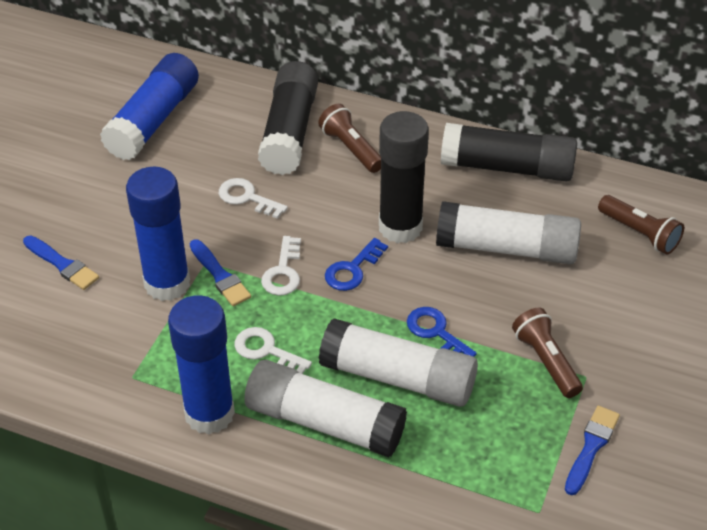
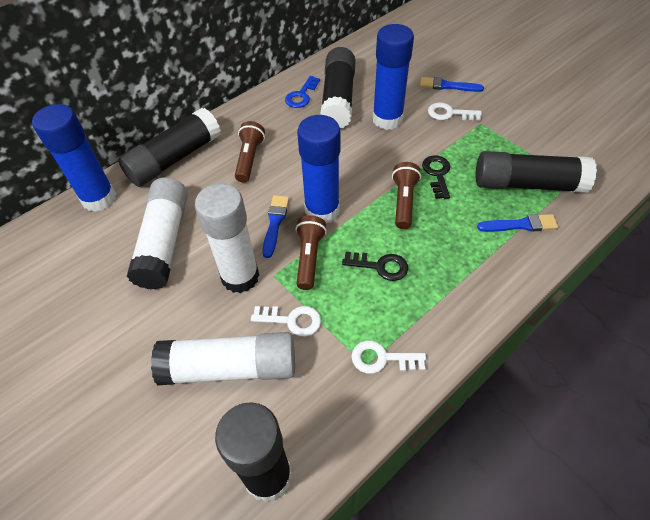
black glue stick: [258,61,318,175] [379,111,429,243] [441,123,577,182] = 3 -> [118,108,221,187] [215,402,292,502] [320,47,355,128] [476,151,597,193] = 4
black key: none = 0 -> [342,252,408,281] [422,155,450,199] = 2
blue key: [325,238,388,291] [407,307,477,357] = 2 -> [285,76,320,108] = 1

